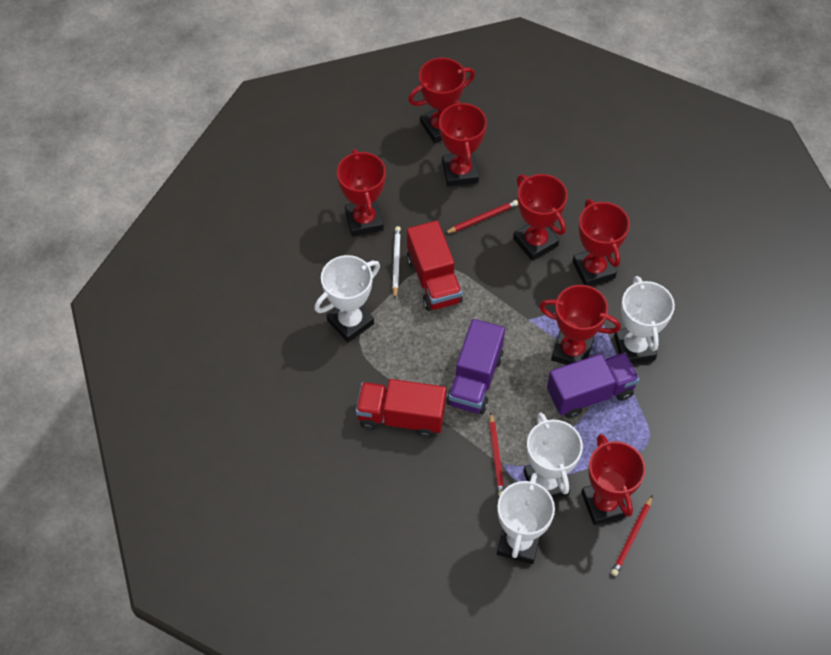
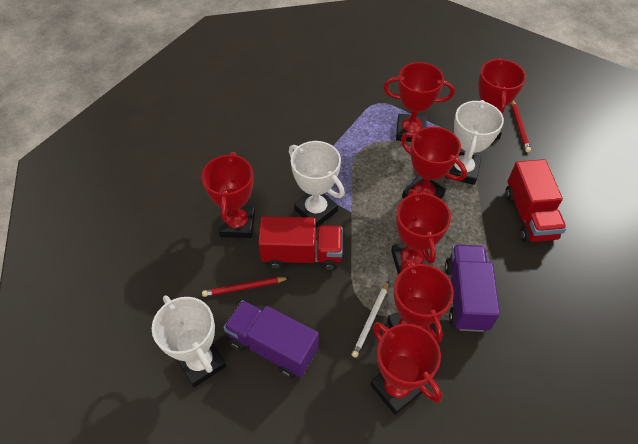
red pencil: [444,200,518,234] [489,413,504,497] [611,495,653,576] = 3 -> [202,277,289,297] [512,100,531,152] = 2
white trophy: [314,255,380,342] [497,473,555,564] [524,413,583,499] [614,276,675,363] = 4 -> [152,295,226,387] [289,141,345,228] [445,100,504,185] = 3

